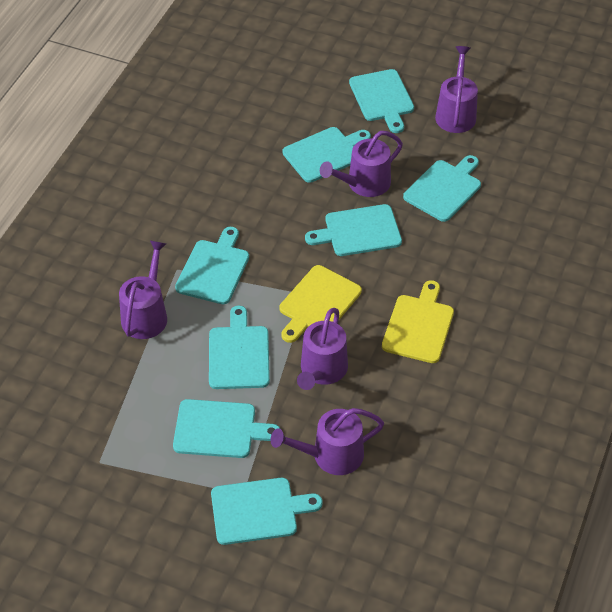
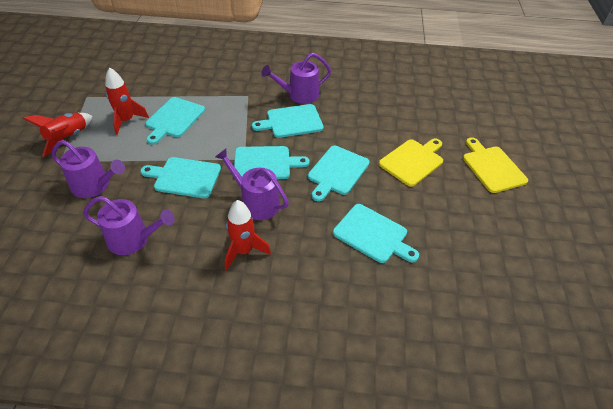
purple watering can: [119,240,167,339] [271,408,384,475] [297,308,348,390] [320,131,403,197] [435,46,478,133] = 5 -> [52,140,125,198] [83,196,175,255] [215,149,289,220] [261,53,331,104] = 4
red rocket: none = 0 -> [23,113,92,157] [105,67,149,135] [225,200,271,270] = 3
turquoise cutting board: [173,399,280,458] [175,227,249,304] [209,306,270,389] [211,478,322,545] [283,127,371,183] [305,204,402,256] [349,69,414,133] [403,155,481,222] = 8 -> [140,157,221,198] [145,97,205,145] [234,146,310,179] [252,104,324,138] [308,146,370,201] [333,204,419,263] = 6

